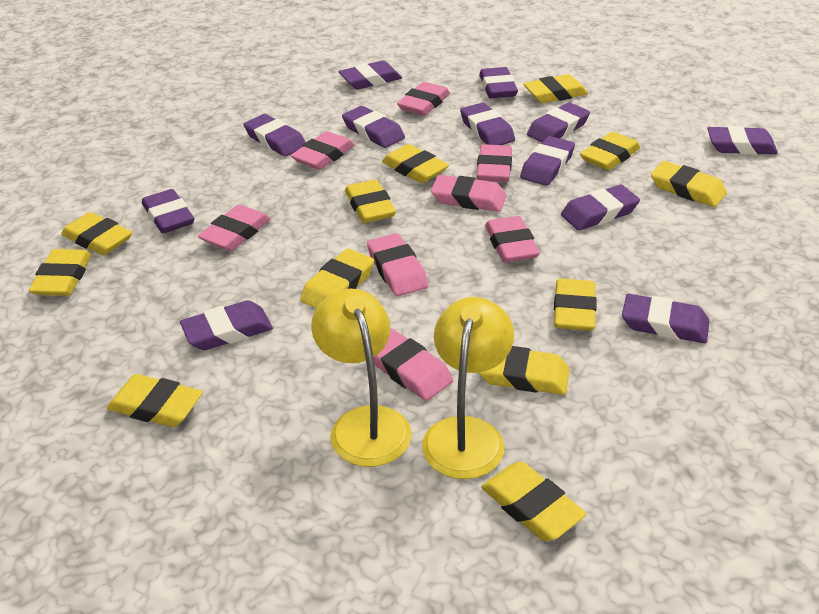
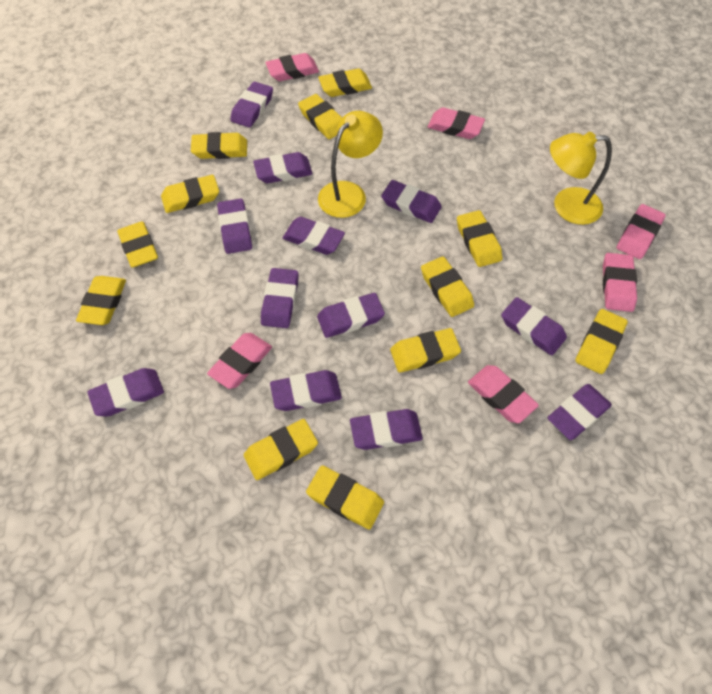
pink eraser: [198,205,271,251] [291,131,355,170] [367,233,428,296] [373,329,453,401] [397,82,450,116] [431,175,506,212] [477,144,512,182] [485,216,540,263] = 8 -> [207,333,272,389] [265,53,319,81] [428,108,485,139] [468,365,539,423] [603,253,637,312] [617,204,666,259] = 6

